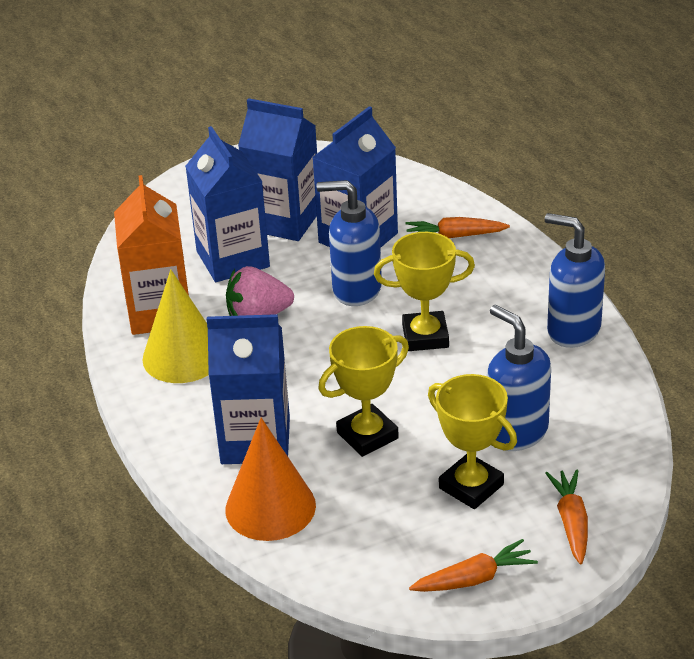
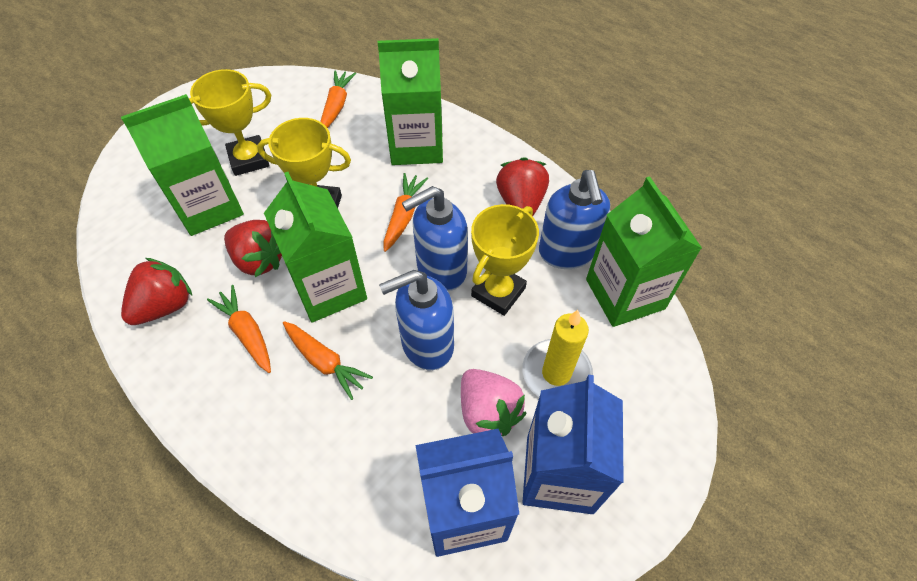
blue carton: [185,126,270,282] [206,314,290,464] [238,98,317,241] [312,106,398,248] = 4 -> [416,429,519,557] [522,375,624,514] = 2
green carton: none = 0 -> [121,94,244,236] [264,172,367,322] [378,38,443,165] [586,176,702,327] = 4
orange carrot: [405,217,510,238] [409,539,538,592] [545,469,588,565] = 3 -> [207,285,271,373] [283,321,373,400] [320,70,356,128] [384,173,428,252] = 4
orange carton: [114,175,189,335] = 1 -> none = 0
orange cone: [225,418,316,541] = 1 -> none = 0
red strawberry: none = 0 -> [121,258,192,325] [224,220,282,277] [496,157,549,216] = 3
yellow candle: none = 0 -> [522,310,593,397] = 1
yellow cone: [142,269,209,383] = 1 -> none = 0

